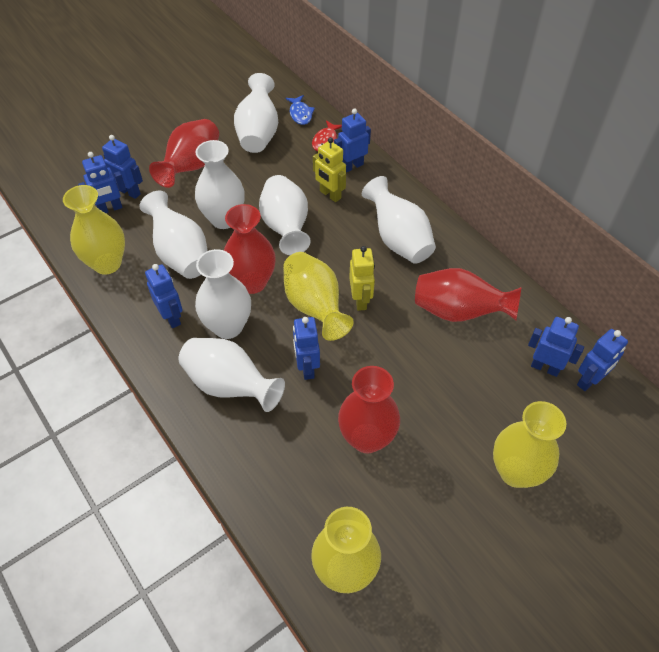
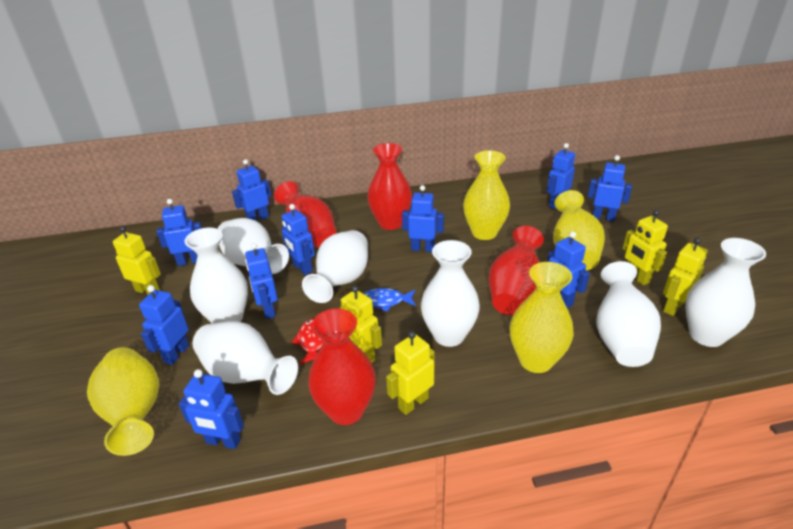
blue robot: [78,152,126,213] [102,135,143,199] [145,264,183,328] [293,317,320,380] [334,109,371,172] [528,317,584,377] [577,329,628,391] = 7 -> [139,285,189,365] [156,199,202,266] [179,369,244,449] [232,159,271,221] [245,243,278,319] [282,204,315,275] [402,185,444,252] [547,143,575,209] [547,231,590,308] [588,155,632,221] = 10
yellow robot: [313,137,346,202] [349,246,375,311] = 2 -> [113,226,161,295] [340,285,382,363] [386,331,435,415] [623,210,668,285] [663,237,708,316] = 5

